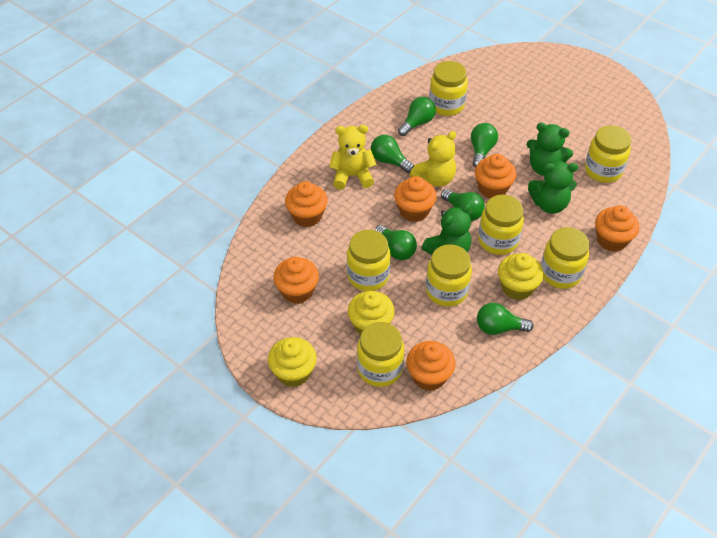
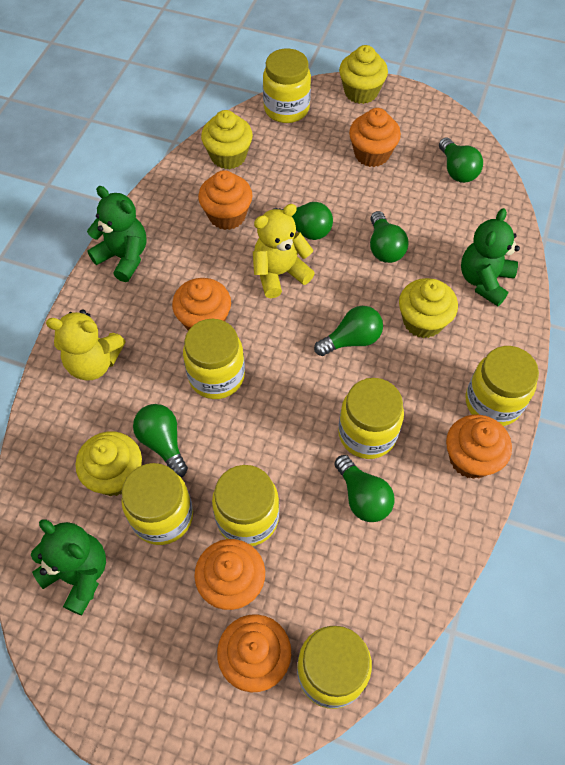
yellow cupcake: [268,337,317,387] [348,291,395,336] [498,253,544,300] = 3 -> [75,431,142,496] [201,110,253,169] [339,45,388,104] [399,278,458,338] = 4

